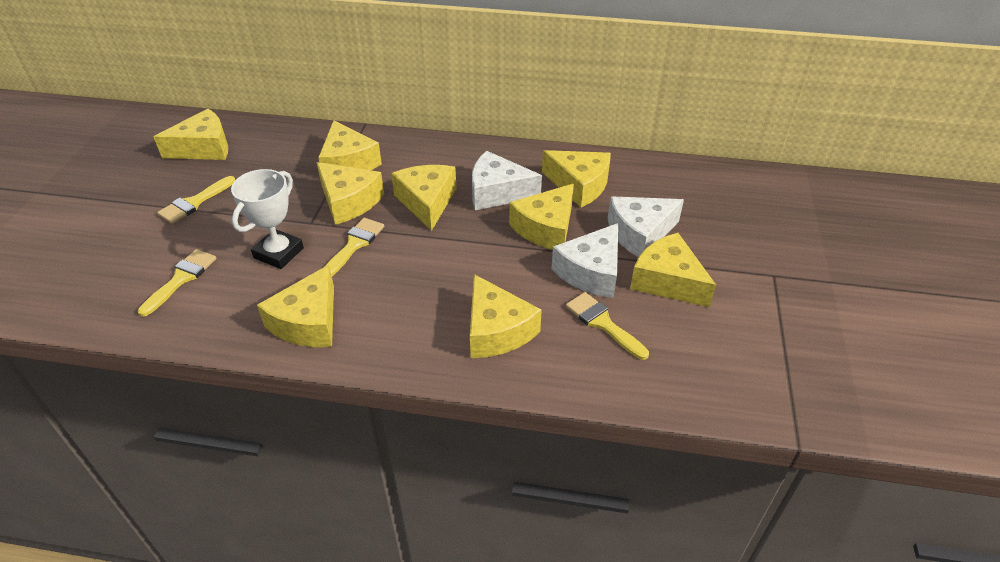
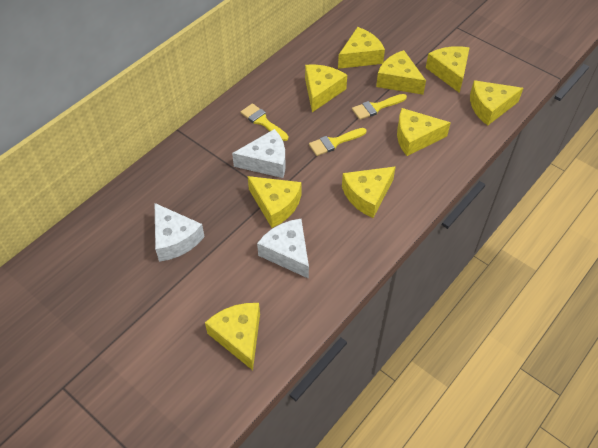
white trophy: [231,169,304,269] = 1 -> none = 0
yellow brush: [138,249,217,317] [157,176,235,224] [325,218,384,276] [566,292,649,360] = 4 -> [241,103,288,141] [309,128,366,156] [352,94,407,120] = 3

